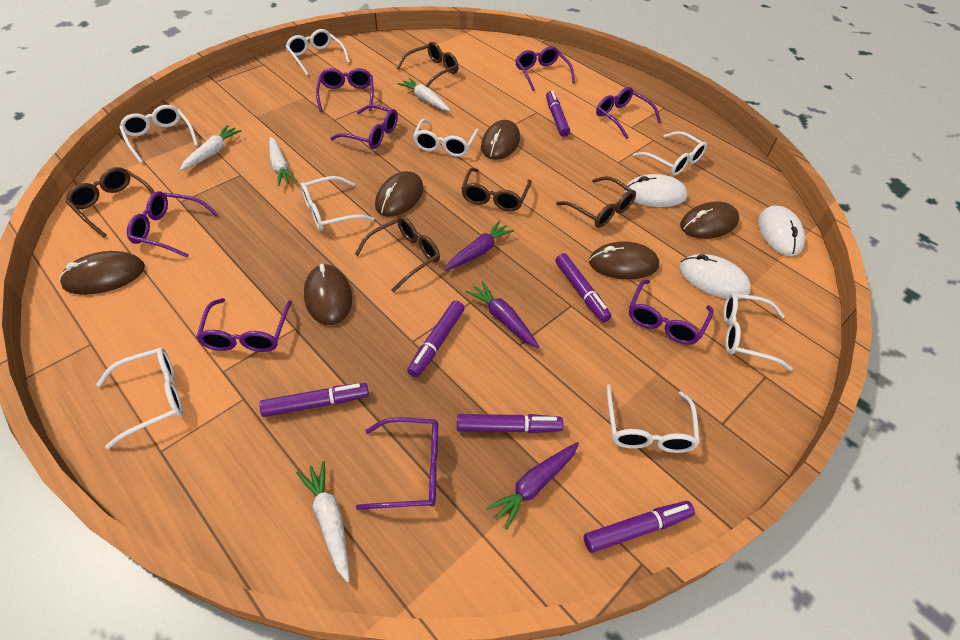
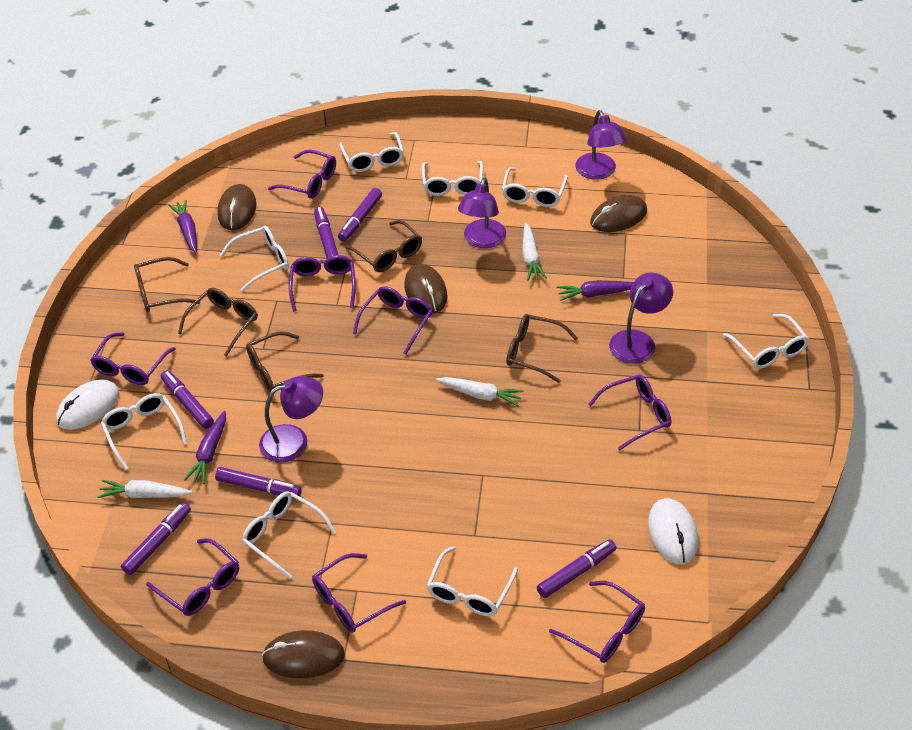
brown mouse: [59,251,145,295] [304,264,352,325] [375,171,424,217] [481,120,520,160] [589,241,659,279] [680,201,739,239] = 6 -> [217,184,256,230] [262,630,345,678] [404,264,448,313] [590,195,647,232] = 4
purple lamp: none = 0 -> [259,376,323,463] [458,178,506,248] [575,110,626,180] [609,272,673,364] = 4
white carrot: [180,125,242,171] [269,137,298,186] [296,461,350,582] [398,78,450,111] = 4 -> [97,480,193,498] [436,377,524,407] [522,223,547,281] = 3
white mouse: [624,174,687,207] [679,254,751,299] [758,205,805,256] = 3 -> [56,379,119,430] [648,498,698,564] = 2

